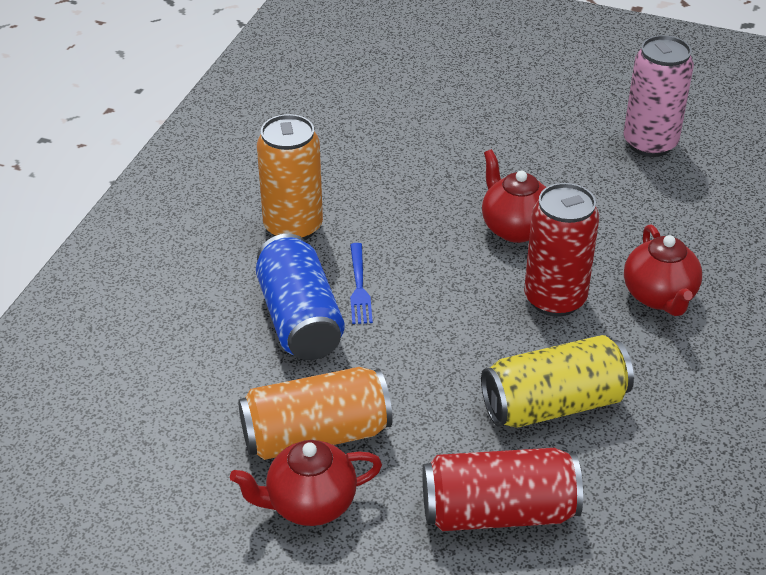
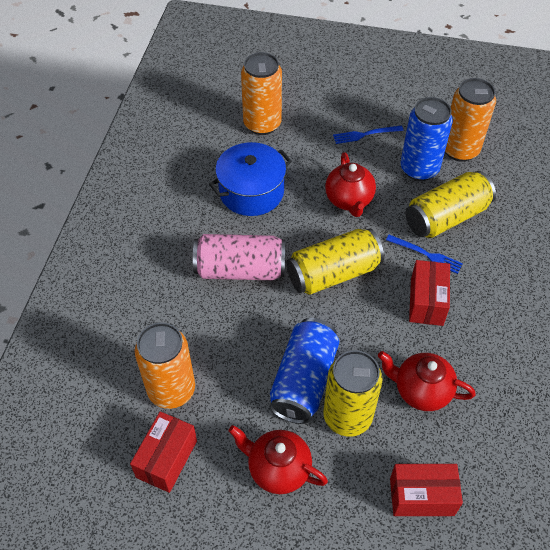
blue can: [256,234,345,360] = 1 -> [269,318,339,424] [401,97,453,181] = 2
blue fork: [350,243,373,324] = 1 -> [333,125,404,144] [386,235,463,274] = 2
blue pot: none = 0 -> [209,142,292,216] = 1
orange can: [238,367,392,460] [257,114,323,240] = 2 -> [135,323,195,409] [241,52,282,135] [445,78,496,162] = 3
red box: none = 0 -> [130,412,197,493] [390,464,463,516] [409,260,450,326] = 3
red can: [422,448,583,531] [524,183,599,317] = 2 -> none = 0
yellow can: [481,335,634,428] = 1 -> [287,228,384,295] [323,350,383,437] [406,171,496,238] = 3

